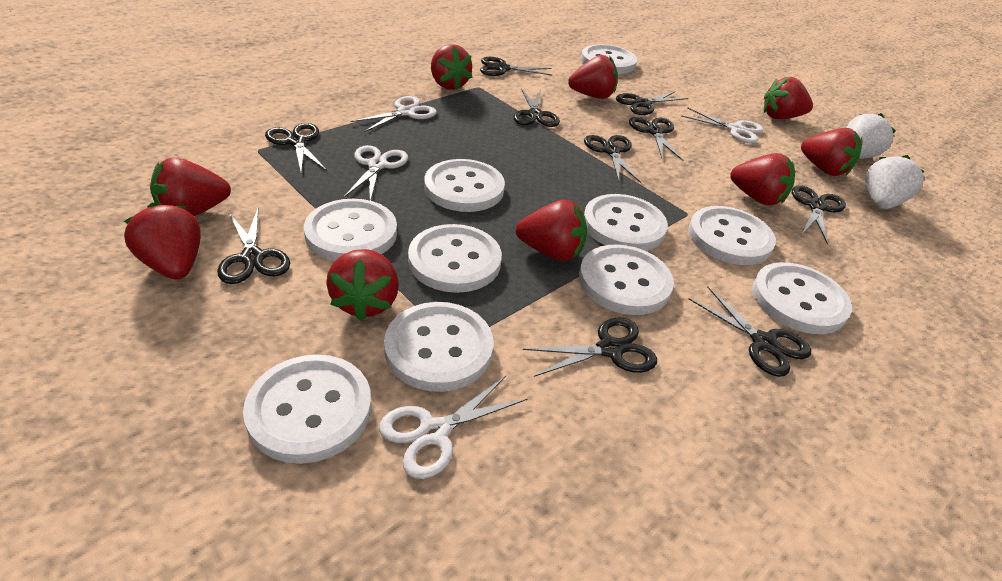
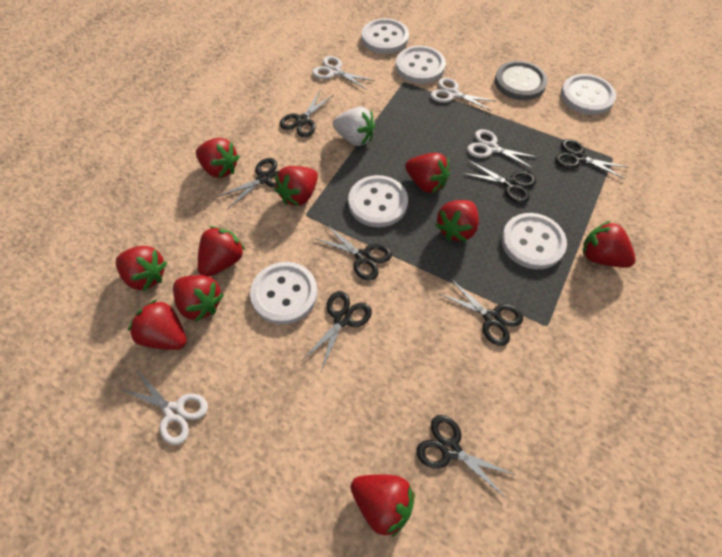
black scissors: [217,208,290,284] [265,123,327,173] [480,57,553,76] [513,88,560,127] [523,317,657,377] [584,135,642,183] [616,91,689,115] [629,117,683,161] [689,286,811,377] [792,185,846,244] = 10 -> [219,158,280,209] [280,90,334,137] [303,291,372,372] [315,224,392,280] [416,415,515,499] [440,279,523,346] [462,160,536,204] [555,139,629,180] = 8
grey button: none = 0 -> [495,61,548,100] = 1
red strawberry: [124,203,200,279] [150,157,231,216] [326,249,399,321] [431,44,473,90] [516,200,587,261] [568,55,618,99] [730,153,795,206] [764,77,813,119] [801,128,863,176] = 9 -> [116,246,167,292] [128,299,187,350] [173,275,224,322] [196,138,240,178] [198,226,246,277] [275,166,318,206] [351,474,415,537] [405,153,450,193] [435,200,479,242] [583,221,636,268] = 10
white button: [243,355,372,464] [304,199,397,261] [384,302,494,392] [408,224,502,293] [424,159,505,212] [579,244,674,315] [581,45,637,74] [584,194,668,251] [688,206,776,265] [752,262,852,334] = 10 -> [250,262,317,324] [348,175,408,227] [362,18,409,54] [396,46,446,84] [501,213,567,269] [561,74,616,115] = 6
white strawberry: [846,113,896,159] [865,155,925,209] = 2 -> [333,107,376,146] = 1

